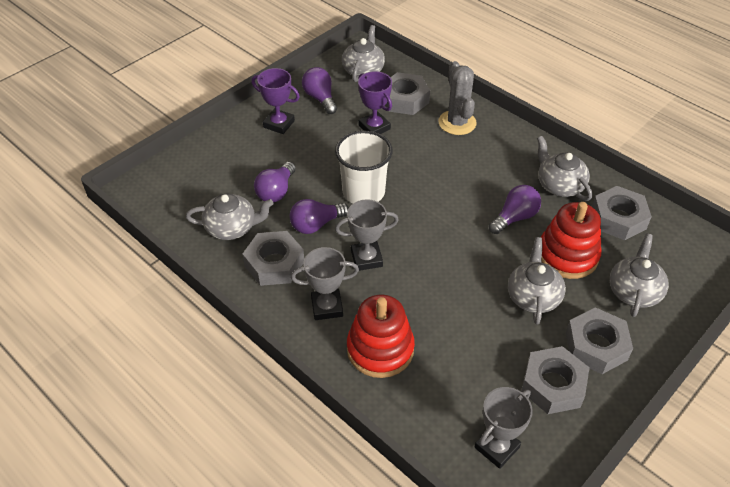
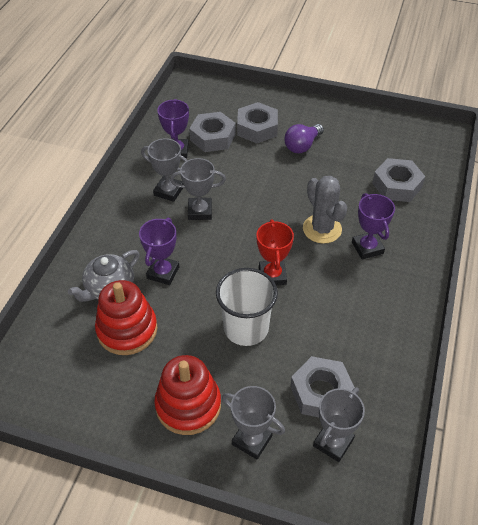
grey nut: [243,231,304,286] [386,72,430,115] [521,346,590,414] [566,307,633,374] [592,186,652,240] = 5 -> [189,112,236,152] [237,102,278,143] [290,356,355,417] [372,158,425,202] = 4
grey teapot: [186,193,274,240] [342,25,385,82] [508,237,566,325] [537,136,592,201] [610,234,669,317] = 5 -> [68,250,140,302] = 1
grey trophy: [291,247,359,320] [335,199,399,271] [475,387,533,469] = 3 -> [141,138,188,202] [170,158,226,220] [222,386,285,459] [313,387,365,462] = 4
purple light bulb: [254,162,296,203] [290,199,349,234] [302,67,337,114] [489,185,541,234] = 4 -> [284,124,324,153] = 1
purple trophy: [252,68,300,134] [358,71,392,134] = 2 -> [139,218,179,285] [157,99,189,159] [352,193,395,259] = 3
red trophy: none = 0 -> [256,219,294,285] = 1

